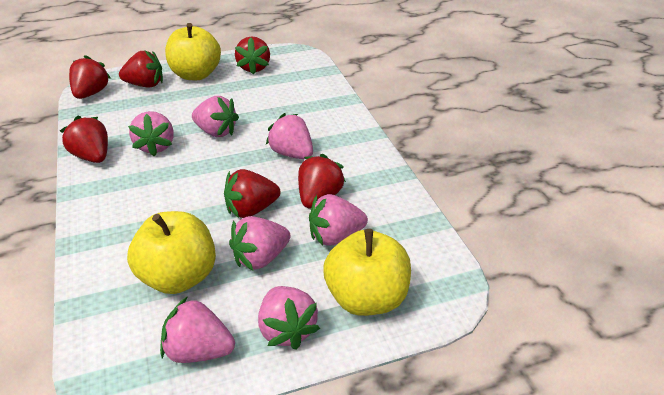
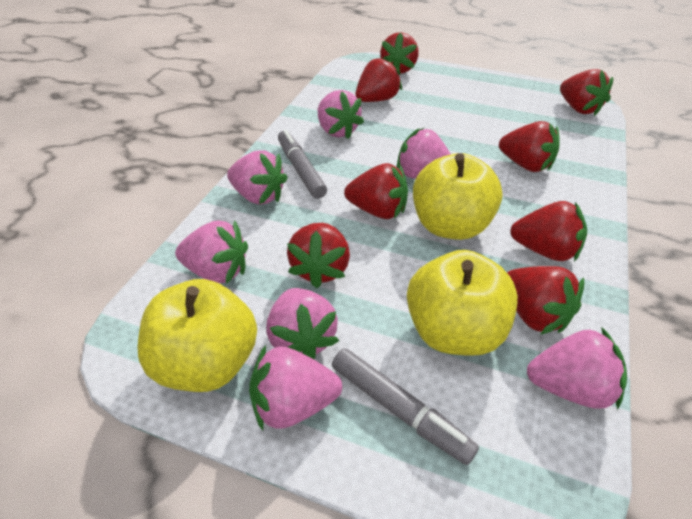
grey marker: none = 0 -> [278,130,327,199] [332,348,479,465] = 2
red strawberry: [60,115,108,163] [69,55,111,99] [119,50,163,87] [224,169,280,218] [235,36,270,75] [298,154,346,209] = 6 -> [287,223,350,288] [344,163,408,219] [356,56,402,102] [380,32,419,74] [499,121,560,172] [507,266,584,335] [510,201,587,262] [560,69,613,116] = 8

